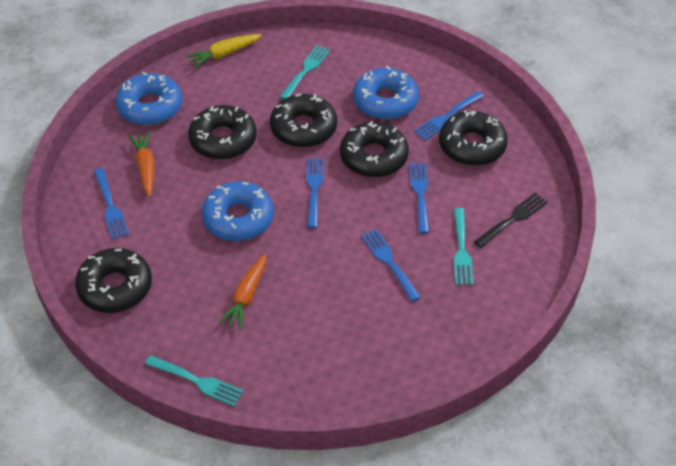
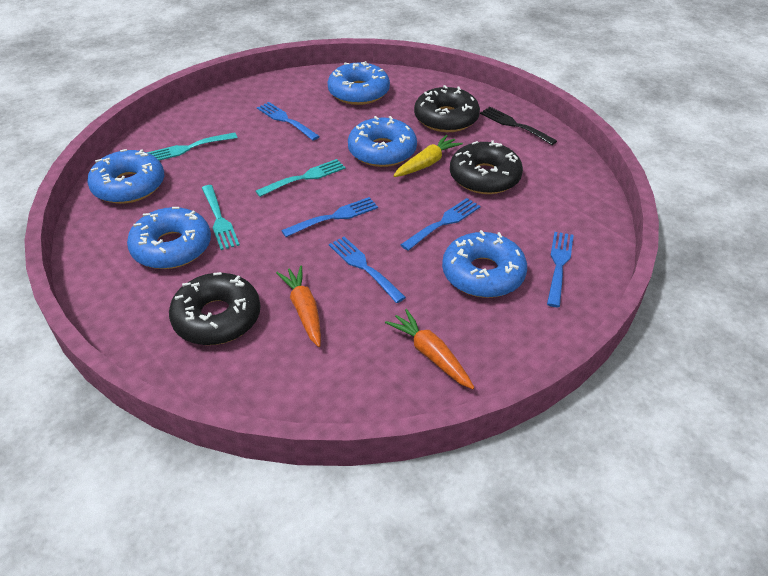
black donut: [75,248,152,313] [188,105,257,160] [270,94,337,148] [340,121,409,177] [439,110,508,166] = 5 -> [169,272,261,345] [414,85,480,132] [450,140,523,194] = 3
blue donut: [115,72,182,125] [201,182,274,241] [353,66,419,120] = 3 -> [87,149,164,204] [127,207,211,269] [328,61,390,105] [348,116,417,167] [442,230,527,298] = 5

